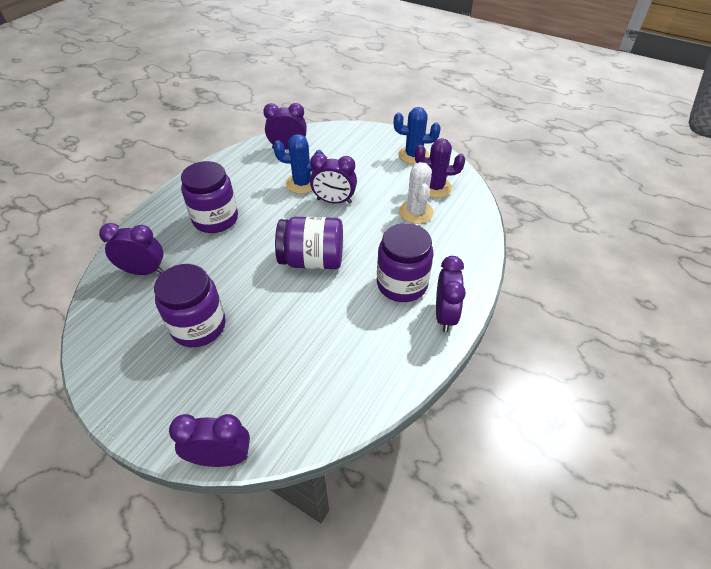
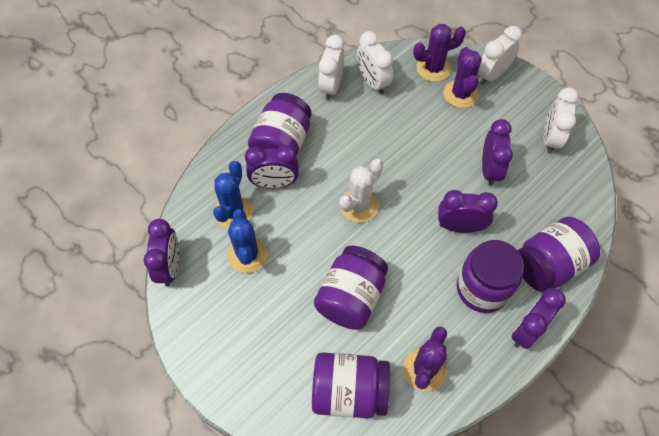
purple cactus: [415,138,465,198] = 1 -> [403,326,447,392] [413,24,466,82] [444,47,482,108] = 3
purple jar: [154,264,226,347] [181,161,238,233] [275,217,343,269] [377,223,434,302] = 4 -> [248,93,312,157] [312,352,390,418] [314,246,388,330] [457,240,524,313] [517,217,600,292] = 5
white clock: none = 0 -> [318,35,344,100] [357,31,393,94] [478,26,522,85] [543,88,578,154] = 4

